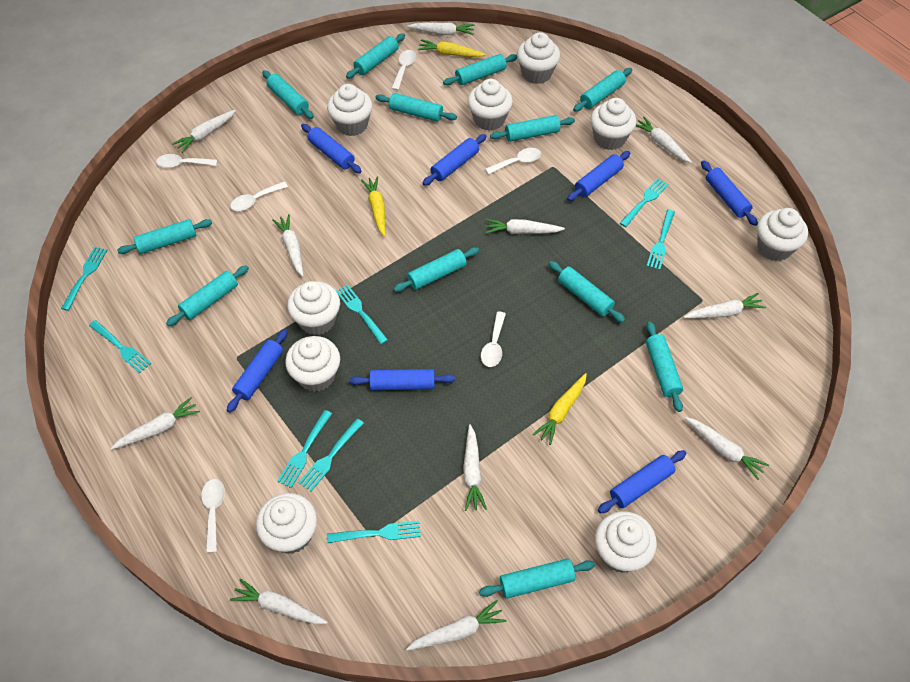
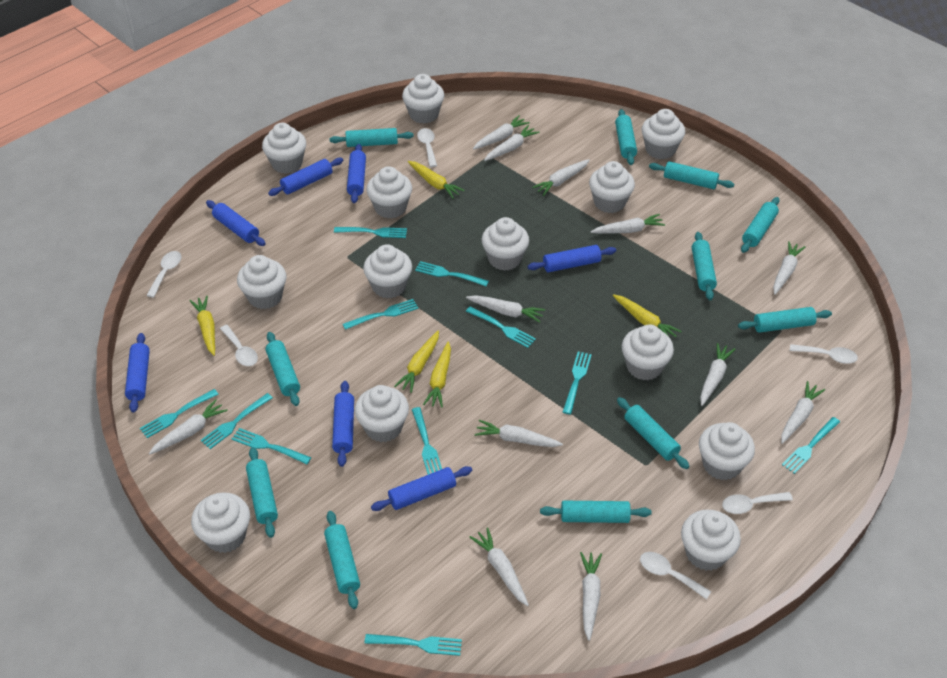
turquoise fork: [61,247,107,311] [89,320,151,373] [277,410,332,488] [299,419,364,491] [327,521,421,543] [336,285,388,344] [620,178,668,227] [647,210,675,270] = 8 -> [140,389,219,438] [201,393,273,449] [232,428,311,464] [334,227,407,238] [343,299,418,330] [365,634,462,656] [412,407,442,475] [415,261,489,287] [466,306,536,348] [563,352,592,415] [782,417,840,474] = 11
turquoise rolling pin: [117,219,212,254] [166,265,249,326] [262,70,314,119] [346,33,405,79] [375,93,457,122] [393,247,479,292] [443,54,517,85] [479,559,595,599] [490,115,575,142] [549,261,625,323] [573,68,632,112] [646,321,683,412] = 12 -> [246,447,278,538] [266,332,300,406] [324,511,360,609] [330,128,414,147] [540,501,652,523] [615,109,637,165] [617,397,690,469] [649,161,734,189] [692,232,717,300] [738,307,832,333] [741,197,779,253] = 11
white carrot: [111,397,200,450] [172,110,236,153] [230,578,328,624] [272,214,304,277] [406,600,506,651] [407,23,475,35] [463,424,487,511] [485,219,565,234] [636,117,692,163] [684,293,766,319] [685,417,769,480] = 11 -> [149,399,228,454] [466,295,545,323] [470,528,529,606] [473,116,530,150] [475,420,563,447] [484,125,540,161] [532,159,590,196] [580,552,602,641] [591,214,665,234] [700,343,735,406] [773,241,805,295] [781,381,825,444] = 12
white cupcake: [256,493,317,554] [285,336,340,392] [287,281,340,335] [327,84,372,136] [468,79,513,131] [517,32,560,84] [590,98,636,150] [595,511,657,573] [757,208,808,261] = 9 -> [191,492,250,553] [237,255,286,309] [262,123,306,174] [355,385,409,442] [363,244,412,298] [366,166,412,218] [402,74,444,124] [482,217,529,271] [589,161,635,213] [622,325,674,380] [642,109,685,159] [681,510,741,571] [699,422,755,480] = 13
yellow carrot: [361,176,386,237] [418,39,486,57] [532,373,587,445] = 3 -> [189,296,215,356] [394,331,439,393] [408,161,465,199] [423,342,451,408] [613,294,682,337] = 5

